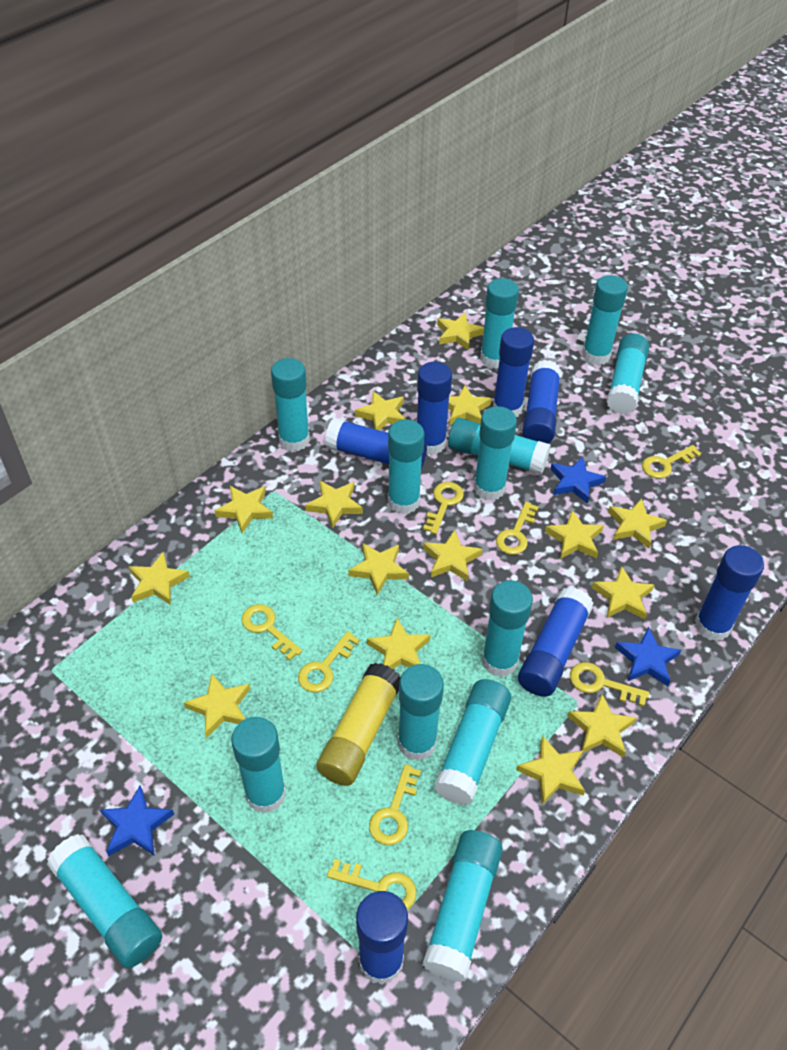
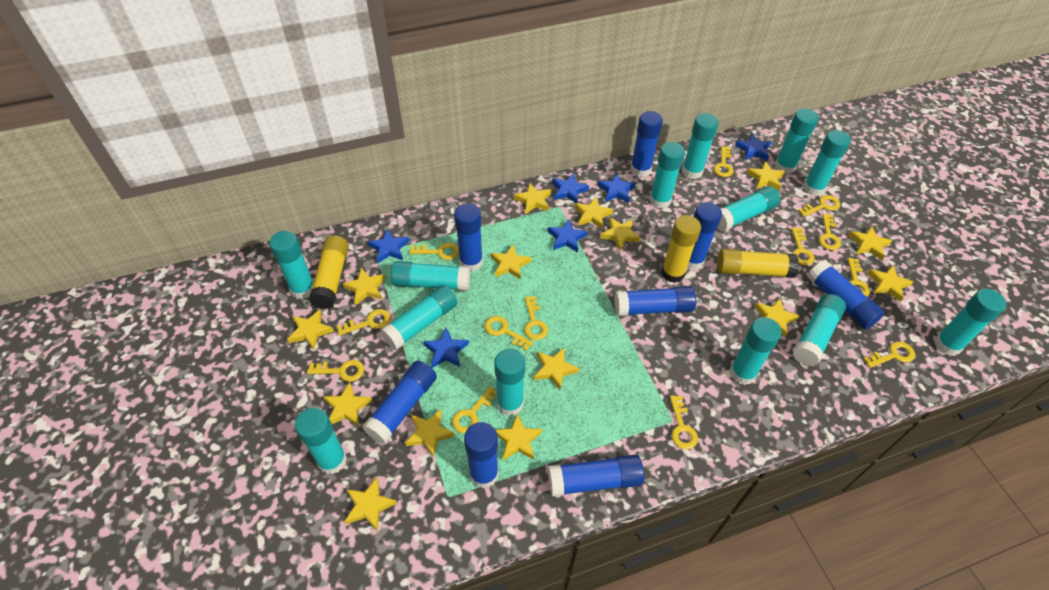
blue glue stick: [325,418,427,469] [356,891,408,985] [417,362,452,455] [493,327,534,417] [518,587,594,697] [522,360,561,443] [695,545,764,641] = 7 -> [362,361,437,444] [454,204,483,271] [464,422,499,488] [548,455,644,497] [614,286,696,316] [631,111,663,177] [687,202,722,270] [807,260,885,330] = 8
blue star: [100,785,174,856] [550,456,606,504] [615,627,681,686] = 3 -> [368,228,409,263] [423,328,469,368] [548,219,588,253] [552,173,589,203] [598,173,636,203] [735,133,772,160] = 6
yellow glue stick: [316,663,400,786] = 1 -> [309,235,349,309] [661,215,701,283] [717,249,799,278] = 3
yellow key: [242,604,302,661] [298,631,360,693] [327,859,416,910] [369,764,421,845] [423,482,464,534] [496,502,539,555] [570,662,649,707] [642,445,701,479] = 8 -> [307,360,364,382] [337,309,391,336] [409,243,459,260] [452,386,497,433] [485,316,533,351] [524,296,548,340] [670,395,698,449] [714,146,733,177] [791,228,815,265] [798,195,840,217] [819,214,841,250] [848,258,870,297] [863,342,915,368] = 13

